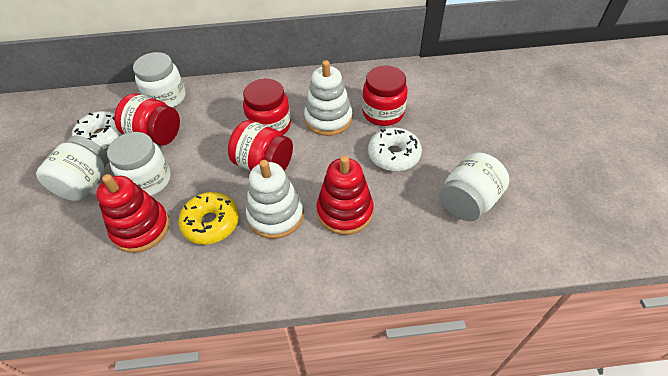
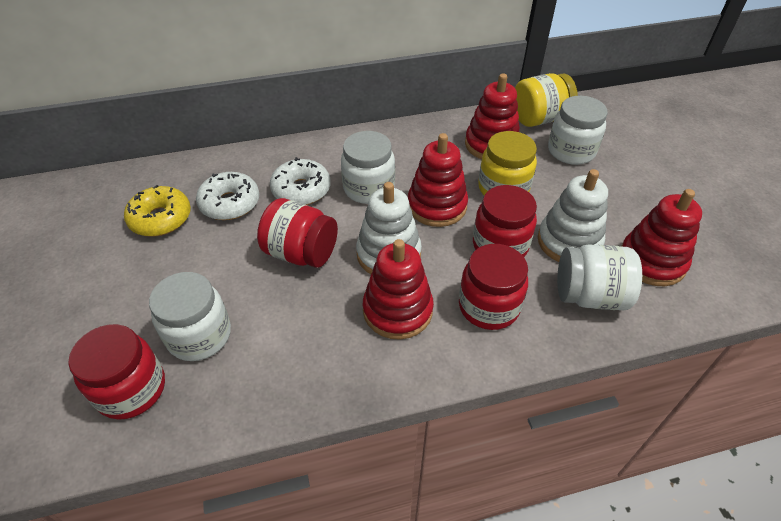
red stacking toy: [96,174,170,253] [316,155,374,235] = 2 -> [363,239,434,340] [408,133,468,227] [465,73,520,159] [621,189,702,286] = 4
yellow jar: none = 0 -> [478,131,537,195] [515,73,578,127] = 2

